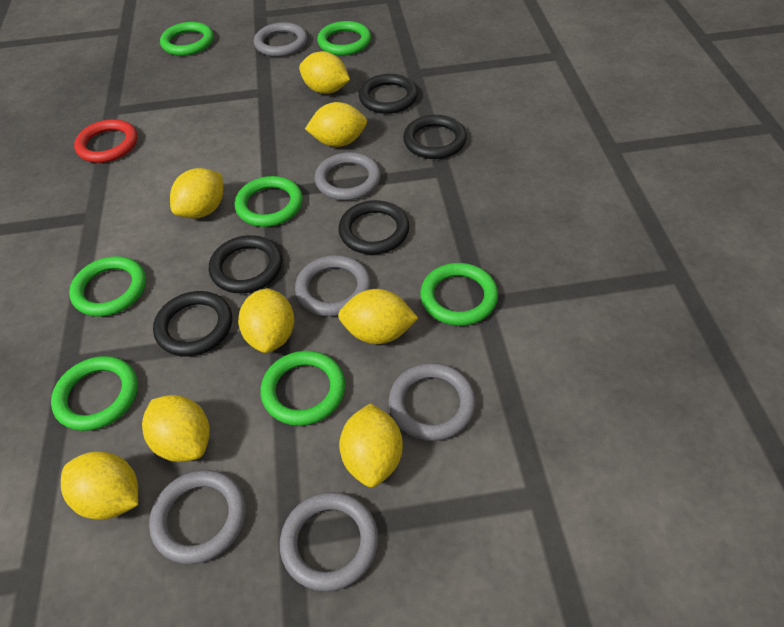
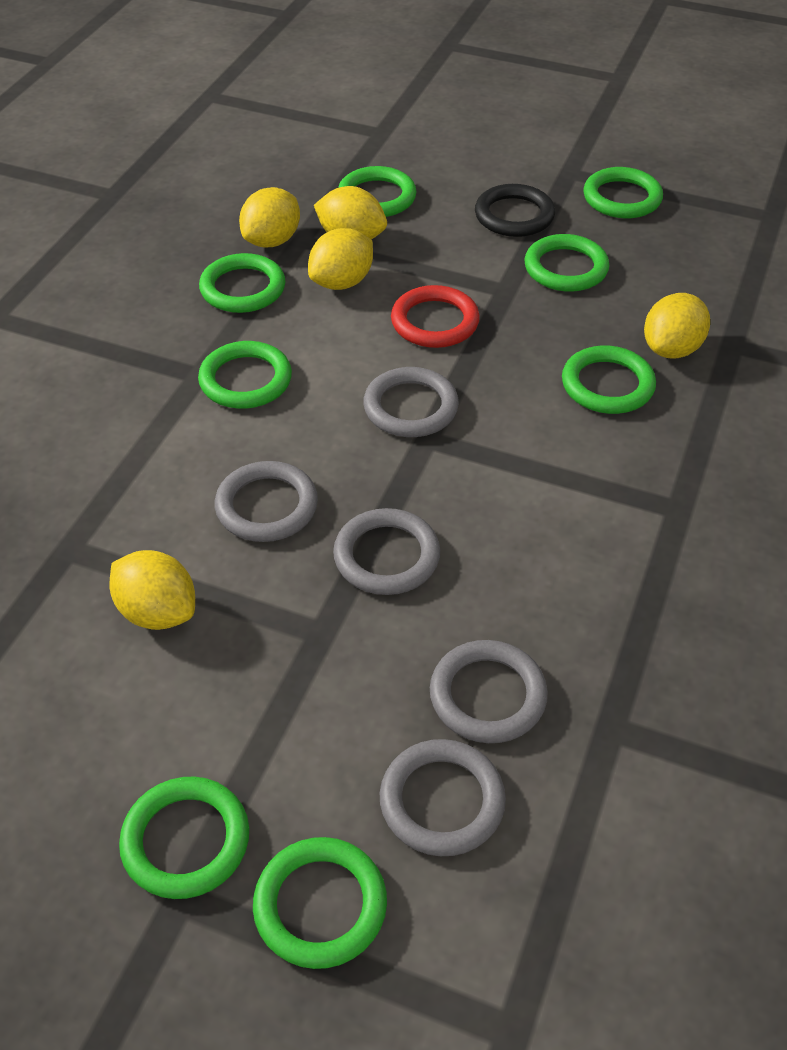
black ring: [153,291,232,356] [209,235,282,293] [338,200,409,255] [359,74,418,114] [403,115,467,159] = 5 -> [475,184,555,237] = 1
green ring: [51,356,138,431] [69,256,146,317] [160,22,214,56] [234,176,303,227] [260,351,345,426] [317,21,371,55] [420,263,498,326] = 7 -> [119,776,249,899] [198,341,292,409] [199,253,286,313] [253,837,387,969] [338,166,417,217] [524,234,609,292] [562,345,656,414] [583,167,663,218] = 8
grey ring: [149,470,246,564] [254,22,307,57] [280,492,378,591] [295,255,371,317] [315,152,381,201] [388,363,476,441] = 6 -> [215,461,318,542] [333,508,440,595] [363,367,459,437] [380,739,506,856] [430,640,548,743] = 5
yellow lemon: [61,451,138,520] [142,395,210,462] [170,168,223,218] [238,288,295,353] [299,51,350,94] [305,102,367,147] [338,289,418,344] [339,403,403,487] = 8 -> [110,550,195,630] [239,187,300,248] [308,228,373,290] [314,186,387,240] [644,293,710,359] = 5

